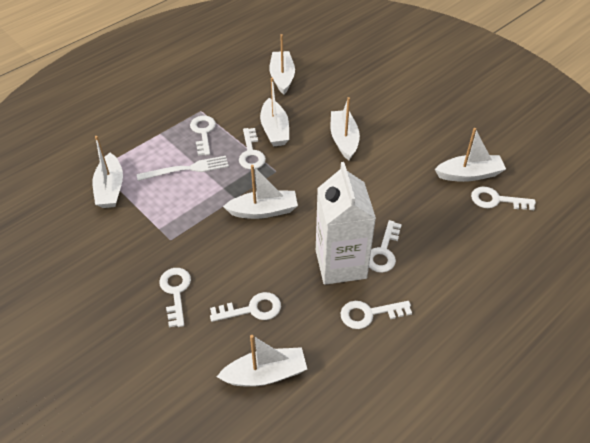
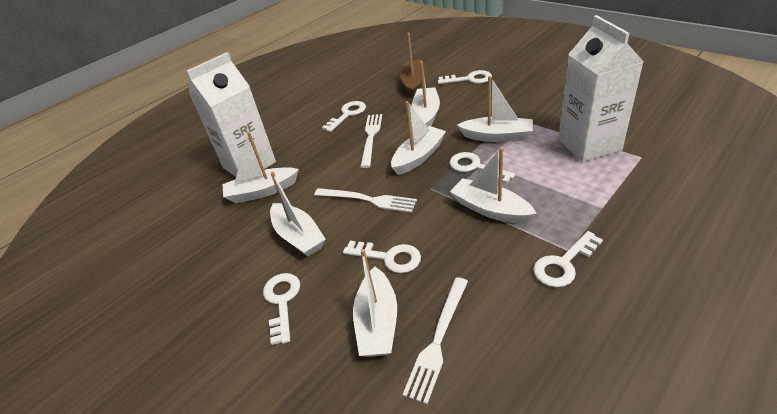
brown boat: none = 0 -> [400,33,426,97] = 1
white carton: [316,162,376,285] = 1 -> [186,52,276,177] [558,15,644,162] = 2
white fork: [137,156,229,181] = 1 -> [314,188,417,213] [360,114,382,168] [402,277,468,404] = 3
white key: [159,268,191,327] [190,116,216,156] [210,292,281,322] [239,128,266,169] [341,301,412,329] [369,220,402,273] [471,186,536,210] = 7 -> [263,273,300,345] [322,101,366,132] [343,241,421,273] [438,70,492,84] [450,152,515,183] [533,231,603,287] = 6

